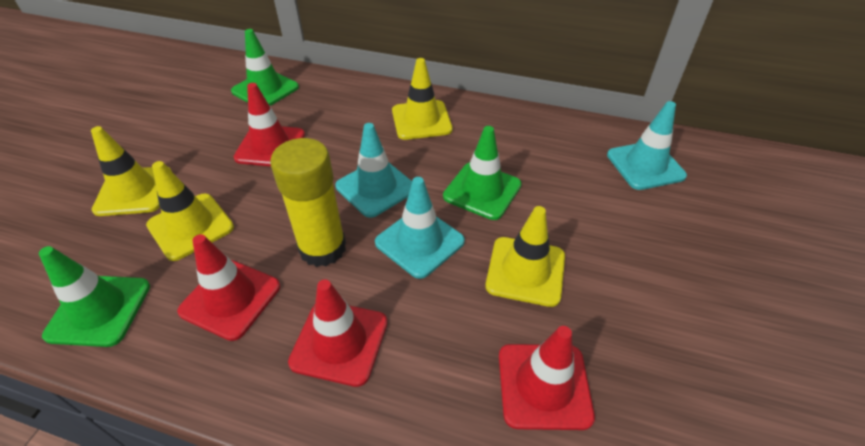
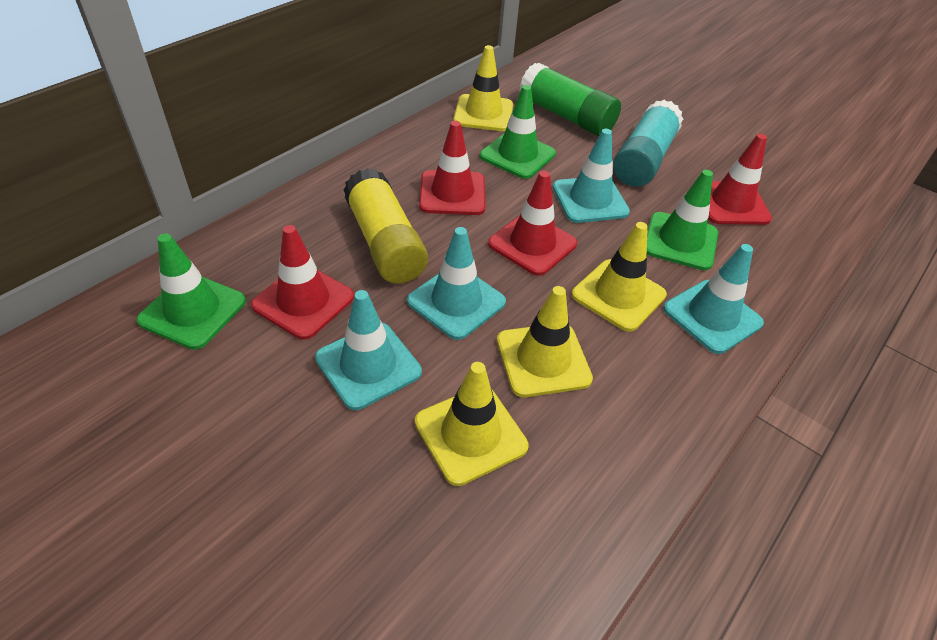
green glue stick: none = 0 -> [519,63,621,136] = 1
turquoise glue stick: none = 0 -> [613,100,683,187] = 1
turquoise traffic cone: [335,123,412,218] [375,177,465,279] [607,101,687,190] = 3 -> [315,290,422,410] [407,227,506,340] [553,129,630,223] [663,244,764,354] = 4

